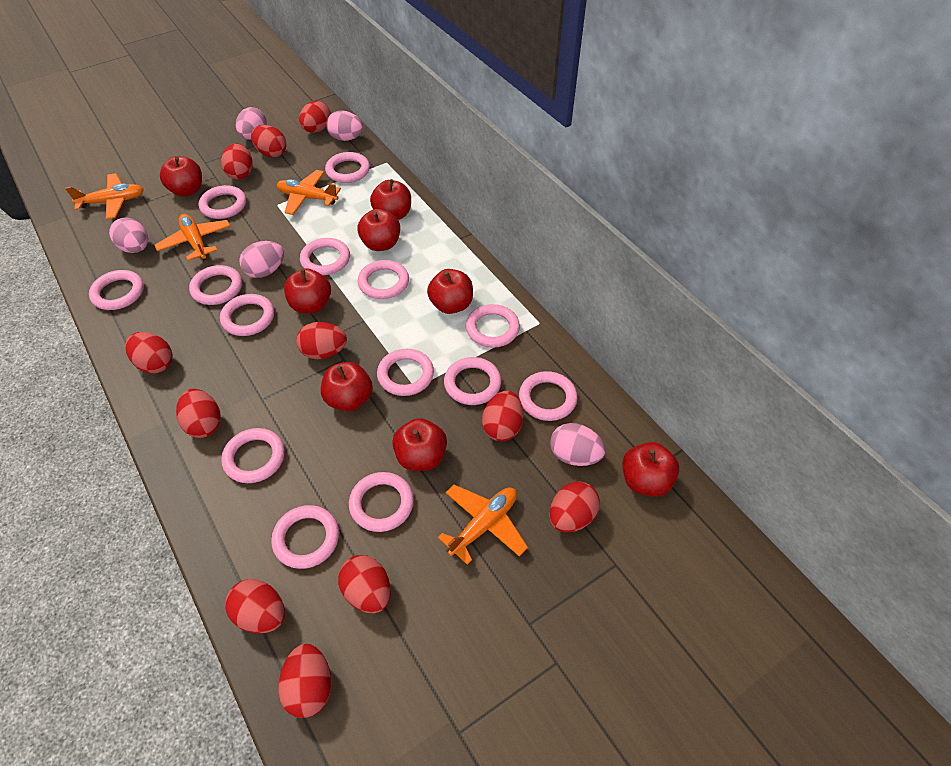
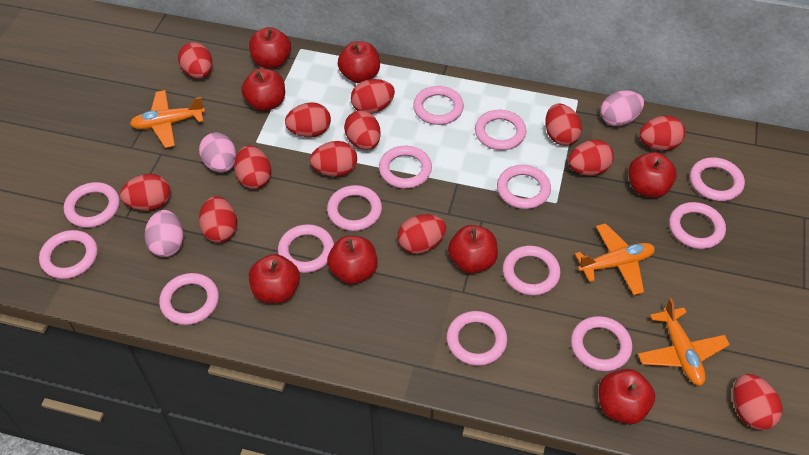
orange plane: [65,173,144,219] [155,214,230,261] [277,170,341,215] [438,485,528,565] = 4 -> [130,90,205,148] [575,223,655,295] [638,298,730,386] = 3
pink egg: [109,217,148,253] [236,107,267,140] [239,241,284,278] [326,111,363,141] [550,423,606,466] = 5 -> [145,210,184,257] [199,133,236,173] [600,91,644,127] = 3
red egg: [125,332,173,374] [176,389,221,438] [221,143,253,180] [225,579,285,634] [251,125,286,158] [278,644,331,718] [296,322,347,359] [299,101,331,133] [338,555,391,613] [482,391,523,441] [549,481,600,533] = 11 -> [120,174,170,211] [178,42,213,79] [199,196,237,243] [234,145,271,189] [285,102,331,137] [310,141,357,177] [344,110,381,150] [351,79,395,114] [398,214,446,254] [545,103,582,146] [568,140,614,176] [639,116,685,151] [733,374,782,430] = 13

